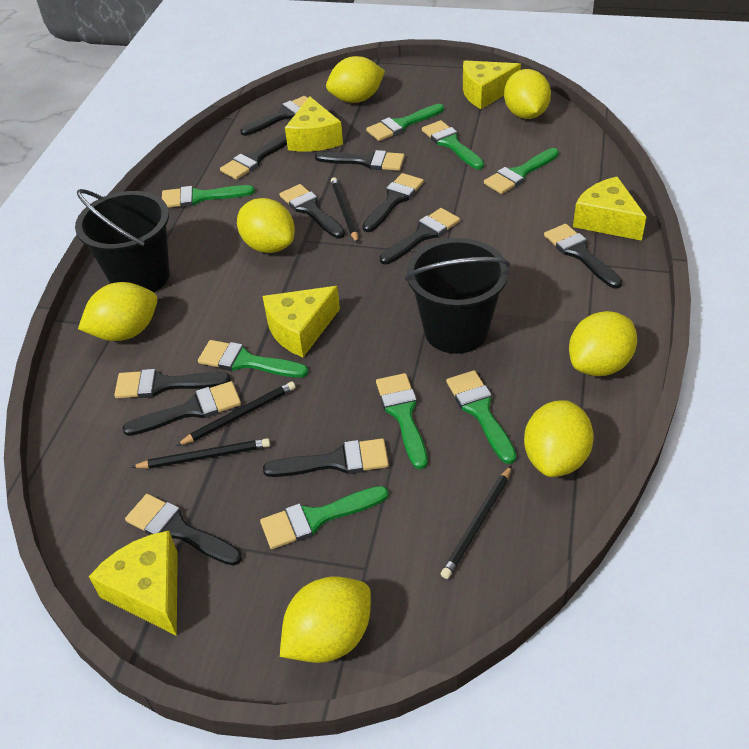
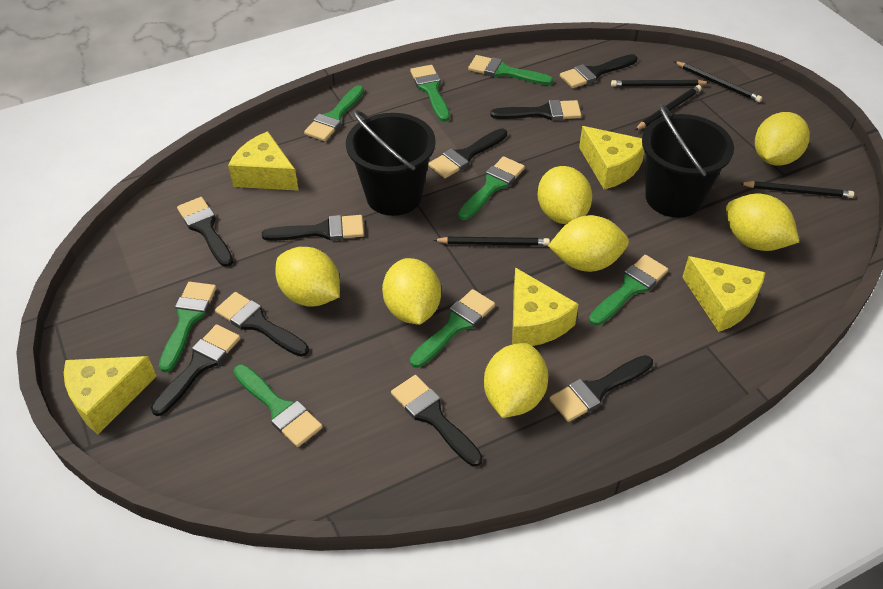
black brush: [114,369,231,398] [122,381,241,436] [125,494,242,566] [220,133,287,180] [240,96,308,136] [263,439,389,477] [279,184,345,238] [315,150,405,171] [362,173,424,232] [380,208,460,264] [544,224,622,289] = 11 -> [151,324,240,416] [177,197,233,267] [215,292,309,357] [262,215,364,241] [391,375,483,467] [428,128,507,178] [491,100,581,120] [549,355,653,422] [560,54,638,88] = 9
black pencil: [131,438,270,469] [176,382,296,446] [331,177,358,243] [441,465,512,579] = 4 -> [433,237,550,246] [611,80,709,87] [635,85,702,130] [674,61,762,102] [739,181,854,198] = 5

